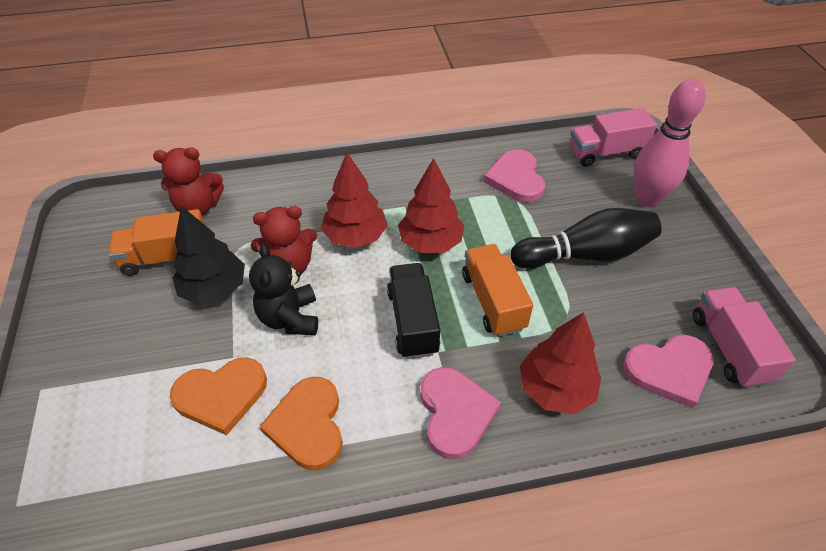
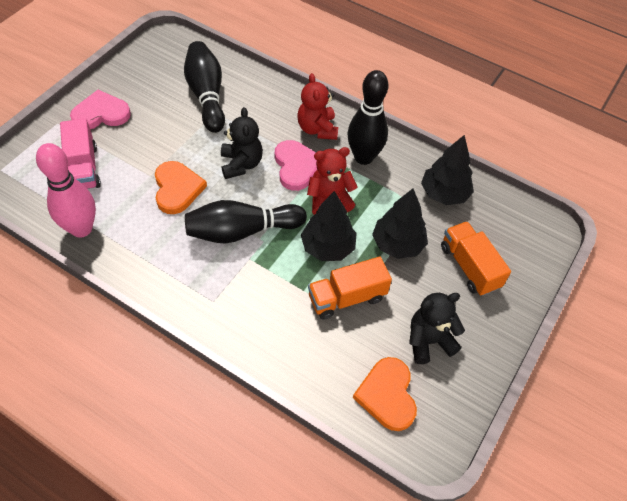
black bowling pin: [511,208,661,269] = 1 -> [184,41,225,133] [185,200,307,244] [347,70,388,165] = 3
black teddy bear: [249,243,318,335] = 1 -> [221,107,263,179] [409,293,465,364] = 2
black tree: [172,206,245,305] = 1 -> [301,191,357,261] [372,189,428,259] [421,135,474,205] = 3
black truck: [387,263,440,359] = 1 -> none = 0
pink heart: [420,367,501,459] [484,149,545,203] [623,335,714,408] = 3 -> [70,90,131,129] [275,140,317,191] = 2
pink truck: [570,108,657,167] [693,287,796,388] = 2 -> [60,118,101,189] = 1
red tree: [321,153,388,248] [398,158,464,253] [520,312,601,414] = 3 -> none = 0

